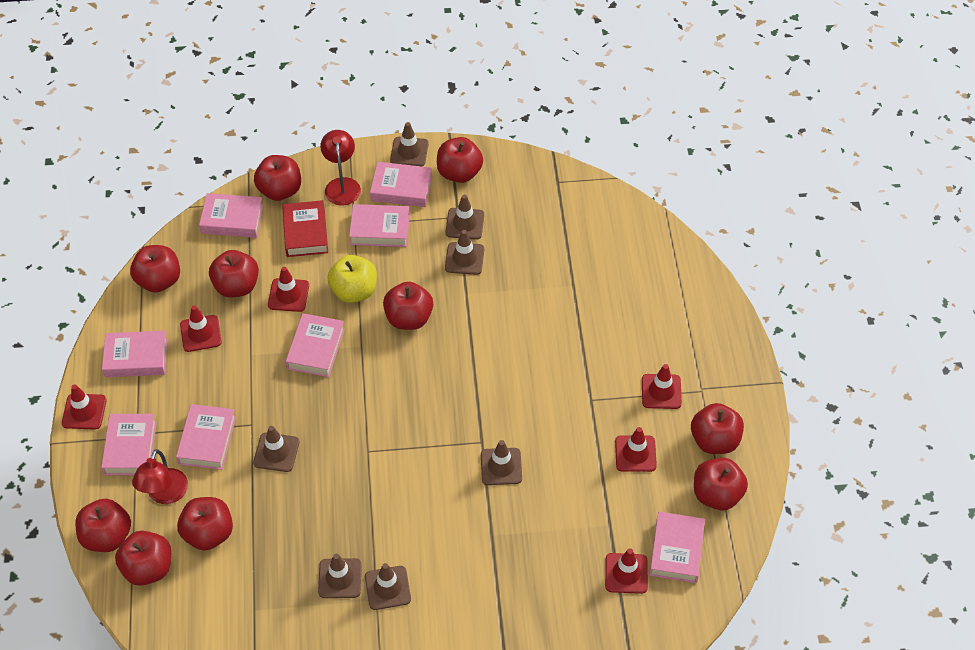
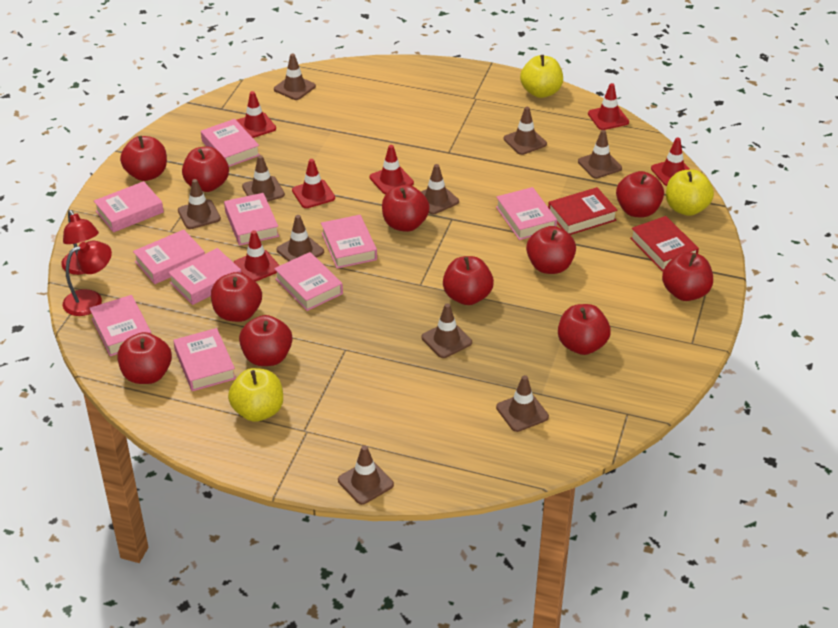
brown traffic cone: [253,426,299,472] [318,554,362,598] [365,563,411,610] [390,122,429,166] [445,230,484,275] [446,195,484,240] [481,440,522,485] = 7 -> [178,179,221,229] [242,155,285,202] [274,54,316,100] [276,215,324,262] [338,445,394,505] [421,164,459,214] [422,303,472,358] [496,375,549,432] [504,107,547,155] [578,130,622,179] = 10
pink book: [101,414,157,475] [102,331,168,377] [176,404,236,470] [199,193,264,238] [286,313,345,377] [349,204,410,247] [370,162,432,207] [650,512,705,583] = 8 -> [89,295,151,356] [94,181,164,232] [133,230,205,284] [168,248,241,305] [173,328,236,391] [201,119,260,167] [224,193,279,246] [274,252,343,311] [321,215,377,269] [496,187,557,240] = 10
red apple: [75,499,131,552] [115,531,171,586] [130,245,180,293] [177,497,233,551] [209,250,259,298] [254,155,301,201] [383,282,433,330] [437,137,483,183] [691,403,744,454] [694,458,748,510] = 10 -> [117,332,172,384] [120,136,167,181] [182,147,229,192] [211,272,262,322] [239,315,292,366] [382,185,430,232] [443,256,494,305] [526,226,576,274] [558,304,611,355] [616,171,664,217] [662,252,713,301] = 11
red book: [282,200,328,257] = 1 -> [548,187,618,235] [630,216,699,272] = 2
yellow apple: [327,255,377,303] = 1 -> [228,368,283,422] [520,55,563,98] [666,170,714,216] = 3

